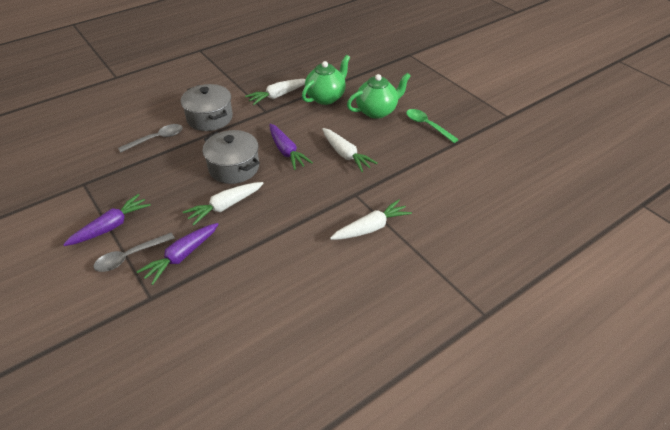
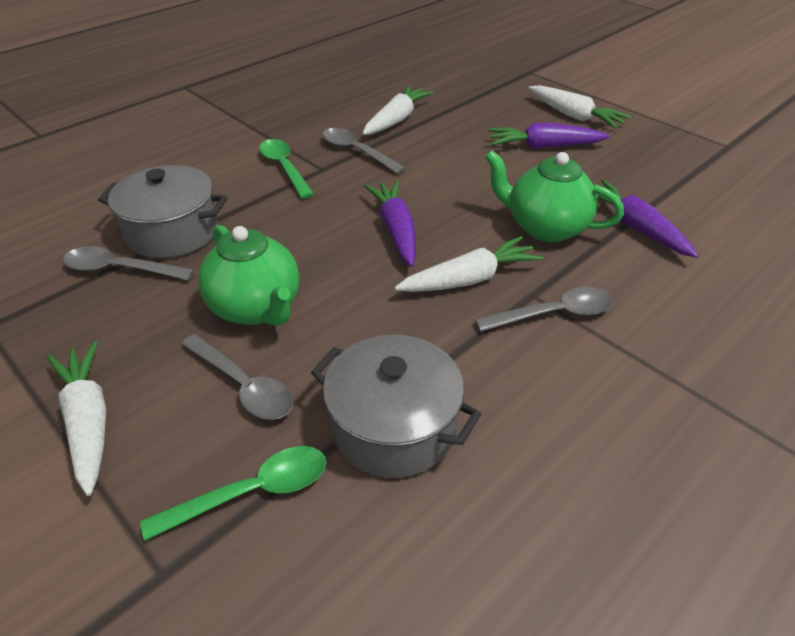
green spoon: [406,109,459,143] = 1 -> [140,446,326,541] [259,139,314,199] = 2
grey spoon: [94,233,175,272] [118,124,183,153] = 2 -> [63,246,194,280] [181,334,293,420] [322,128,406,174] [475,287,614,332] = 4

